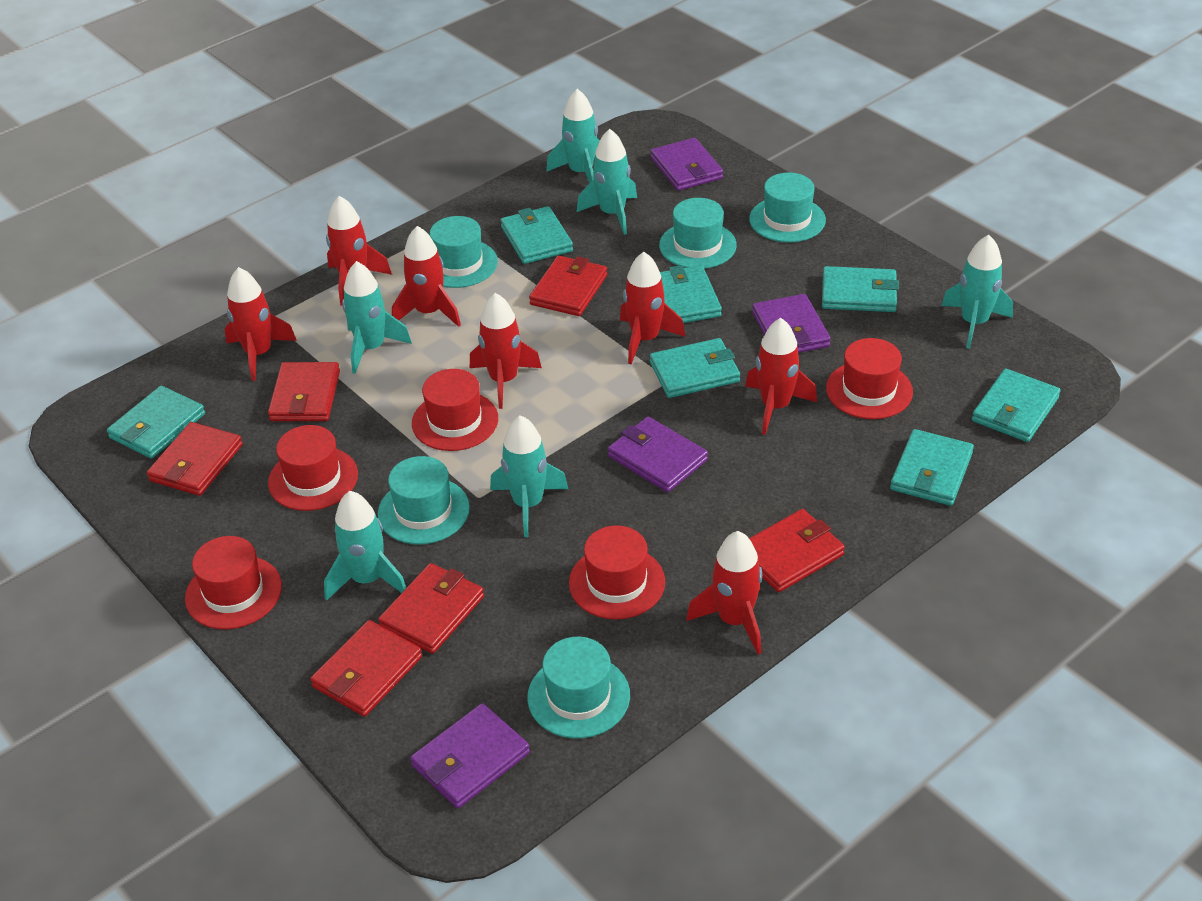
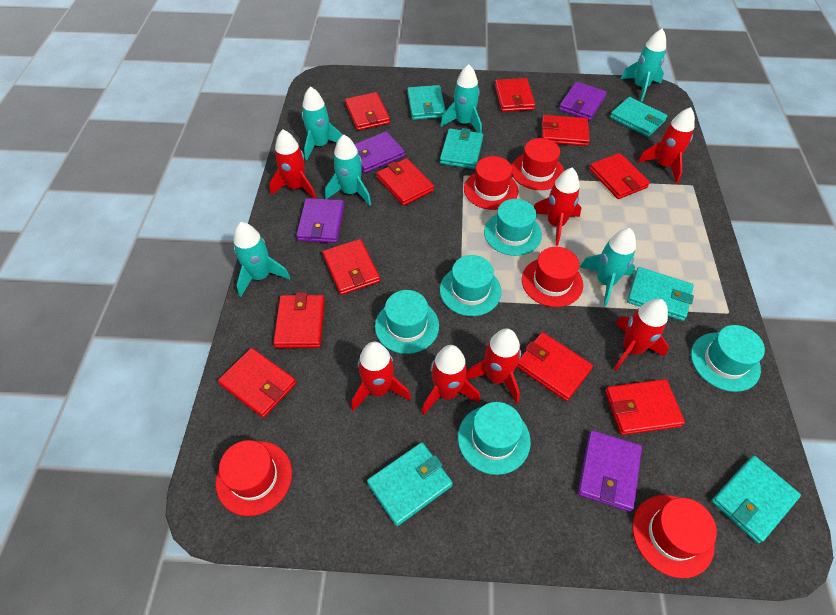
red wallet: [147,422,243,496] [268,362,340,421] [310,620,422,717] [378,563,484,654] [529,256,607,316] [749,509,845,592] = 6 -> [218,348,296,418] [273,292,325,348] [323,239,380,295] [345,92,390,131] [377,158,434,206] [495,78,535,112] [516,332,593,401] [542,115,590,146] [589,153,650,199] [605,379,685,435] = 10
turquoise wallet: [107,386,205,459] [501,206,573,264] [650,338,740,398] [660,265,722,323] [822,266,899,312] [890,429,974,506] [972,369,1061,442] = 7 -> [367,442,453,526] [407,85,446,120] [440,128,483,169] [610,97,667,137] [627,267,694,321] [712,456,801,543] = 6

